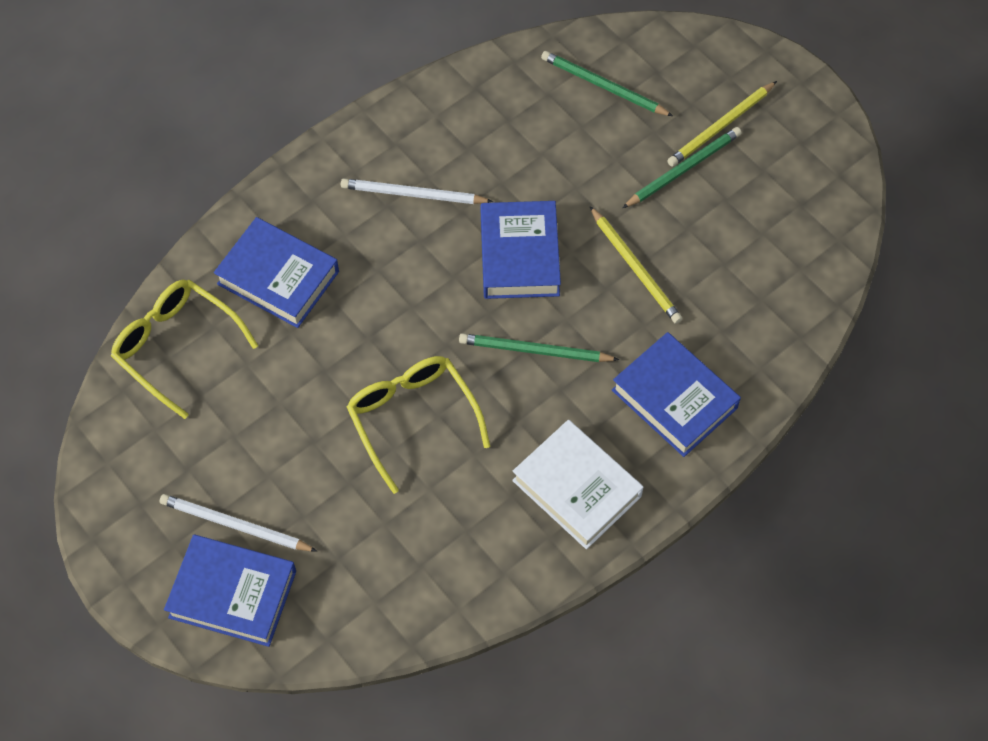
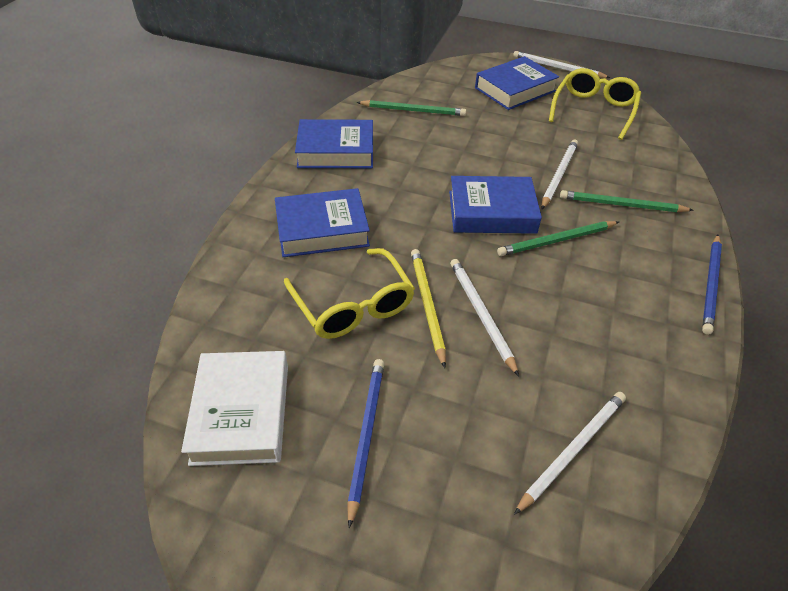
blue pencil: none = 0 -> [347,359,384,528] [702,234,722,335] = 2
white pencil: [160,494,317,551] [341,178,493,204] = 2 -> [450,259,519,376] [513,51,610,78] [514,392,626,515] [541,140,578,209] = 4
yellow pencil: [590,207,682,324] [667,81,777,167] = 2 -> [411,249,446,368] = 1

